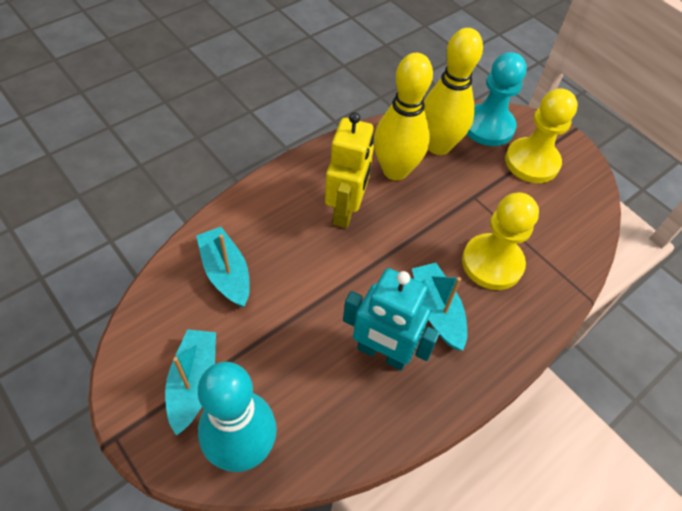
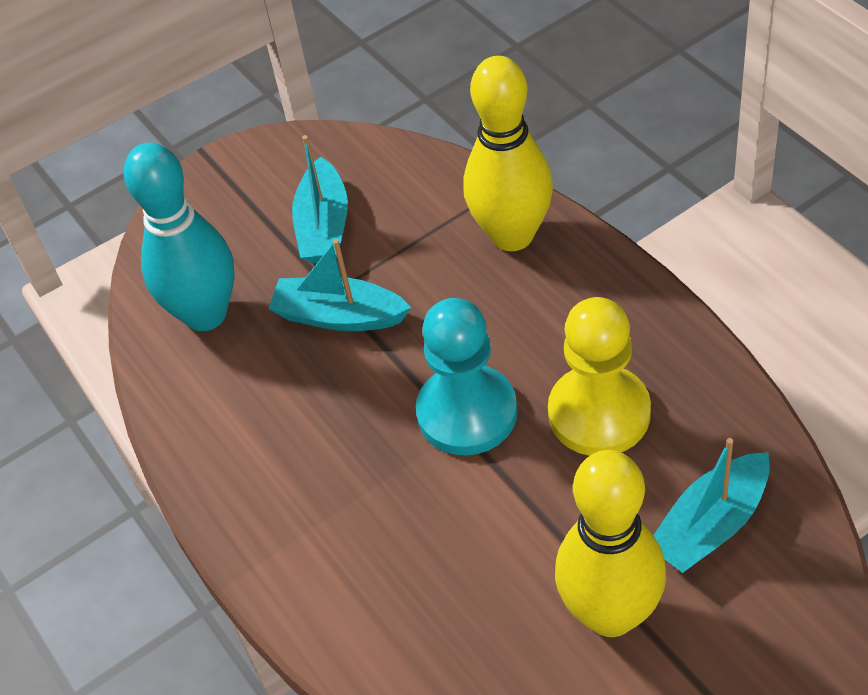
turquoise robot: [343,268,440,370] = 1 -> none = 0
yellow pawn: [462,193,539,290] [505,88,578,183] = 2 -> [548,297,651,456] = 1
yellow robot: [325,112,374,228] = 1 -> none = 0

